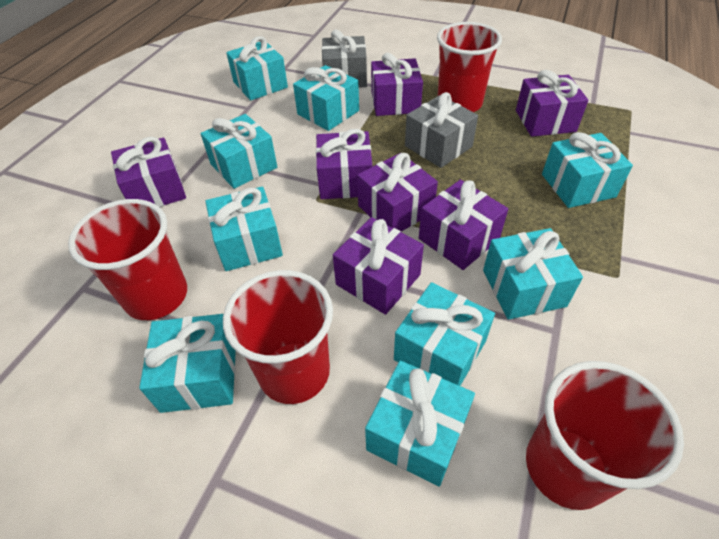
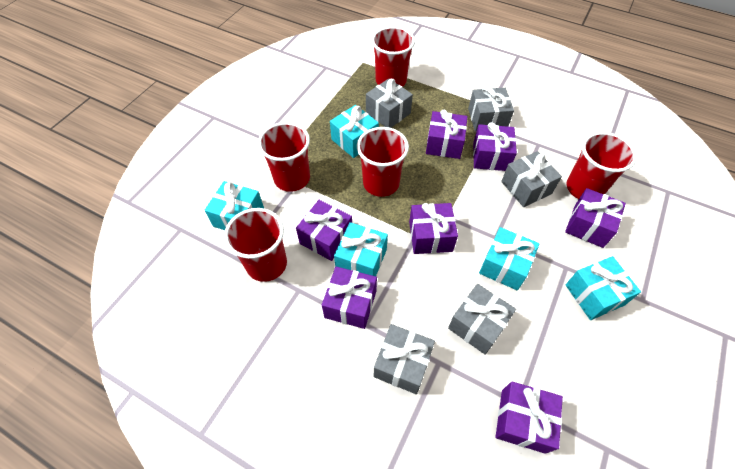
grey gift: [322,30,367,88] [405,92,478,168] = 2 -> [366,79,413,128] [373,324,435,394] [448,284,516,355] [468,86,514,132] [501,151,562,207] = 5
red cup: [68,199,187,320] [223,270,333,404] [437,22,502,112] [526,361,684,510] = 4 -> [224,208,287,282] [258,122,310,192] [357,127,409,197] [372,26,415,87] [567,132,637,199] = 5
turquoise gift: [139,314,236,413] [201,114,277,189] [205,186,283,271] [226,36,288,101] [293,65,359,131] [365,361,475,487] [394,282,495,386] [483,228,583,320] [542,132,633,208] = 9 -> [204,181,264,230] [330,105,379,158] [334,222,388,276] [479,227,539,290] [565,256,641,320] = 5

